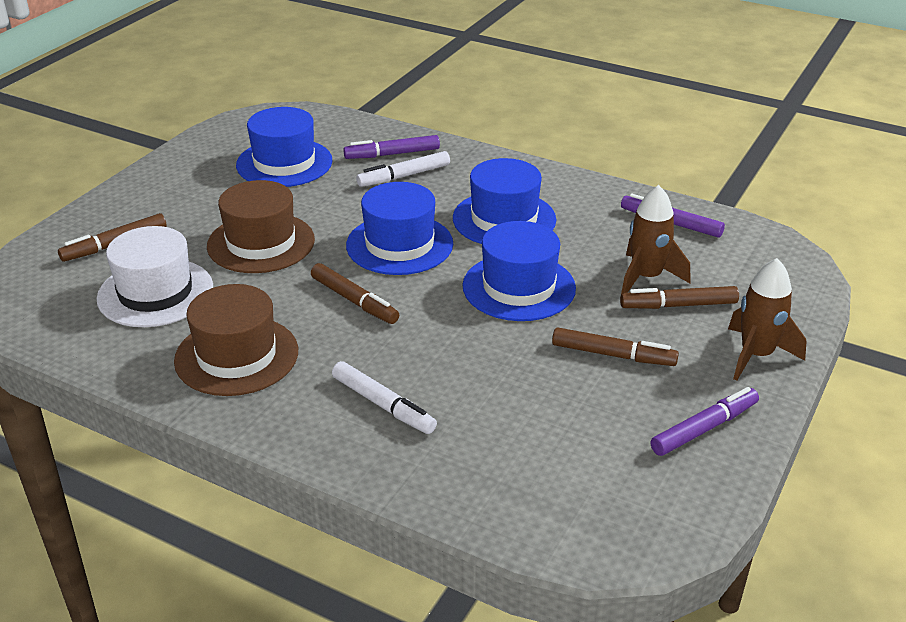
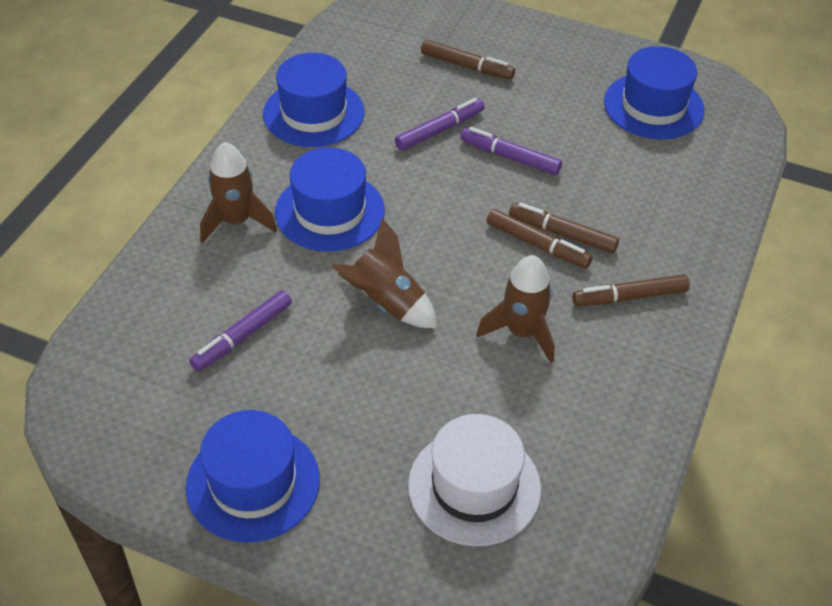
brown hat: [174,284,298,396] [207,180,315,273] = 2 -> none = 0
brown rocket: [621,185,690,294] [728,258,807,381] = 2 -> [200,142,277,243] [332,218,437,328] [476,255,555,363] = 3
white marker: [332,361,437,434] [356,151,450,187] = 2 -> none = 0

